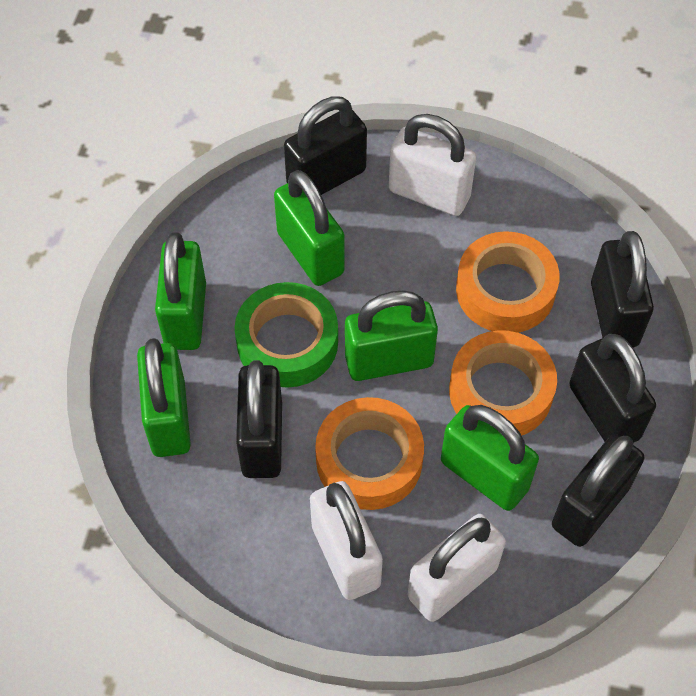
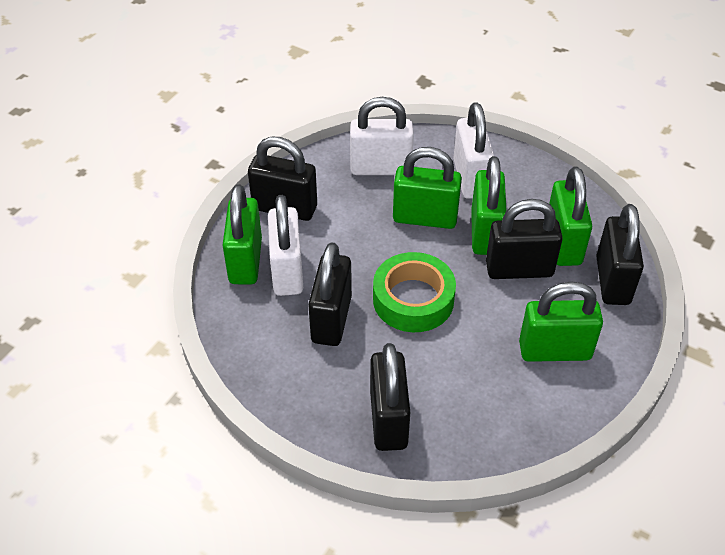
orange tape: [315,397,424,510] [449,330,557,436] [456,231,560,333] = 3 -> none = 0

